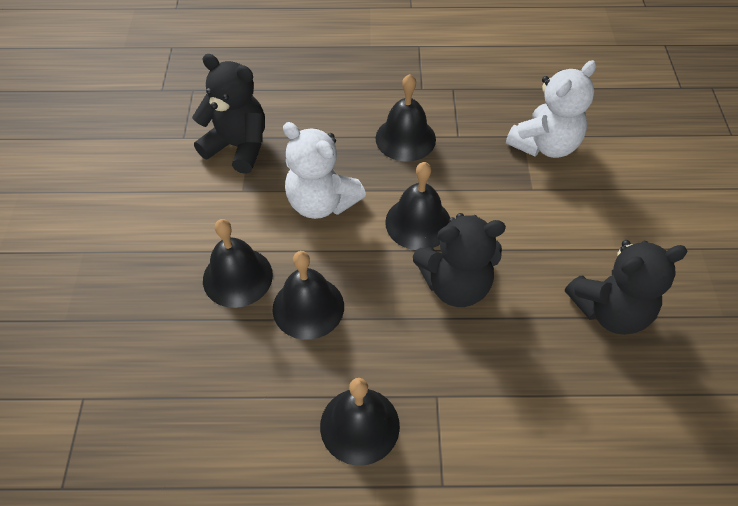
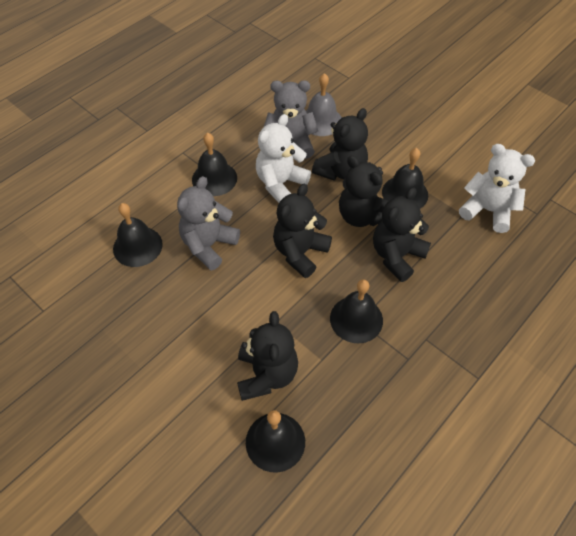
black teddy bear: [192,54,265,174] [413,213,506,307] [565,240,687,335] = 3 -> [237,311,298,401] [273,184,332,278] [312,108,368,181] [339,156,388,227] [373,187,431,282] = 5
grey bell: none = 0 -> [306,73,342,136] = 1
grey teddy bear: none = 0 -> [177,176,240,270] [263,80,318,159] = 2

